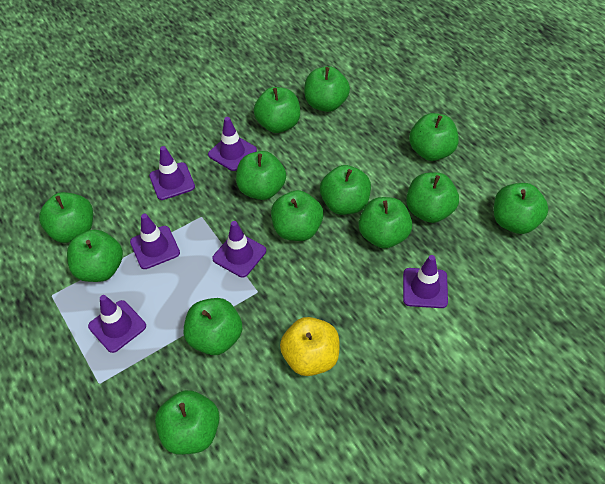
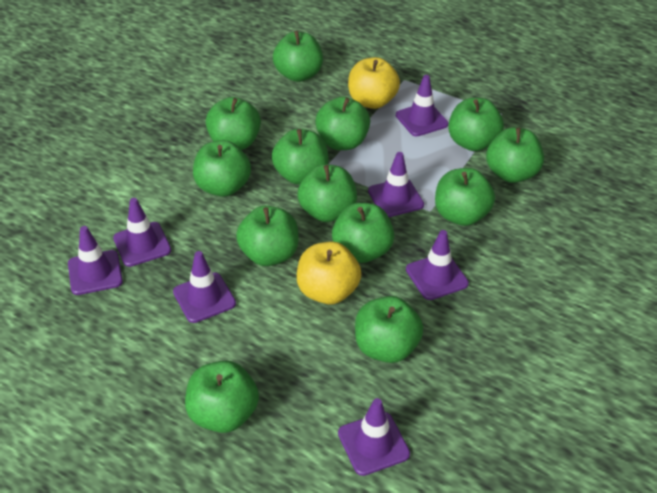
purple traffic cone: [88,295,146,353] [130,214,180,269] [149,146,195,200] [208,117,257,171] [212,221,266,278] [403,255,448,308] = 6 -> [68,226,123,295] [113,198,171,267] [173,251,236,323] [338,398,410,476] [368,152,424,217] [396,75,448,136] [406,230,469,300] = 7
yellow apple: [280,317,339,376] = 1 -> [297,241,362,304] [348,57,400,109] = 2

